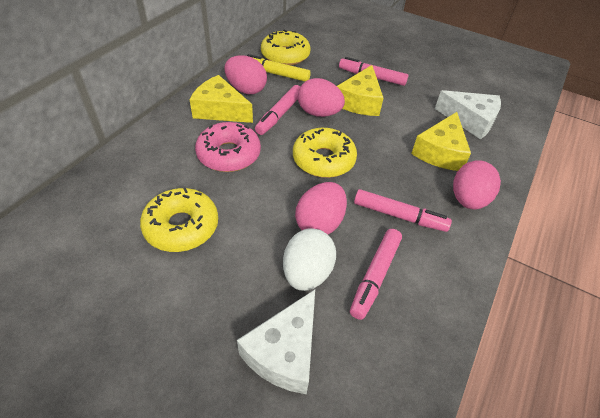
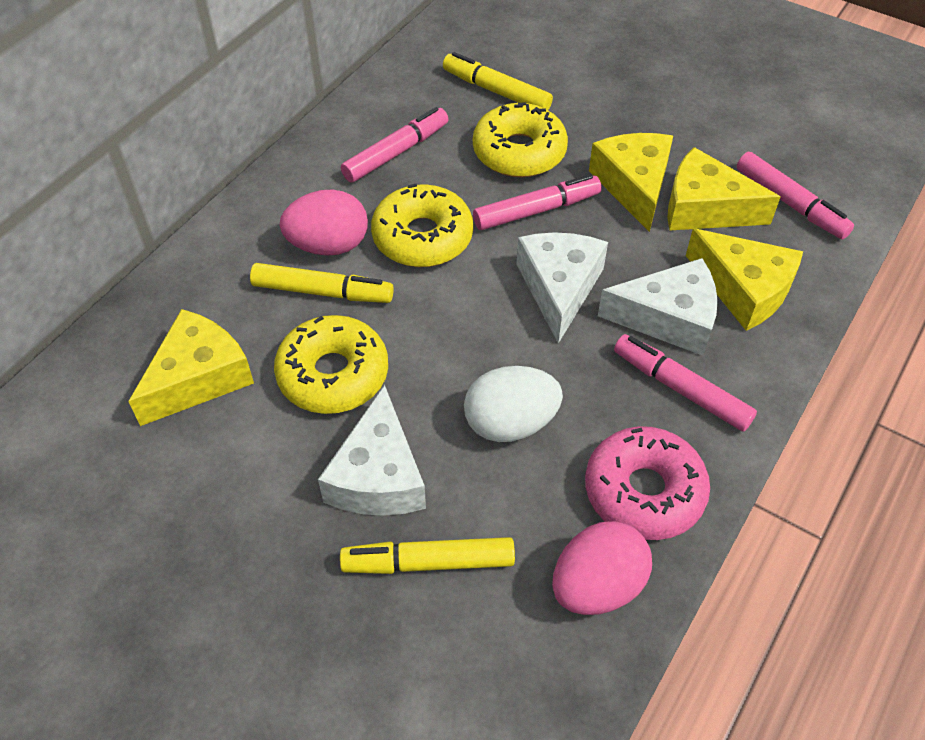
pink egg: [224,55,267,94] [295,182,347,234] [298,78,345,117] [453,160,501,209] = 4 -> [280,189,368,256] [552,521,652,615] = 2
white cheese: [237,290,315,394] [435,90,501,139] = 2 -> [318,385,426,516] [516,232,608,344] [598,258,718,356] = 3
yellow cheese: [189,75,253,123] [337,65,383,116] [411,112,471,171] = 3 -> [128,309,254,426] [589,133,673,232] [667,147,780,231] [686,228,803,331] = 4
yellow marker: [247,54,311,82] = 1 -> [250,263,394,303] [340,537,515,574] [443,52,553,110] = 3

